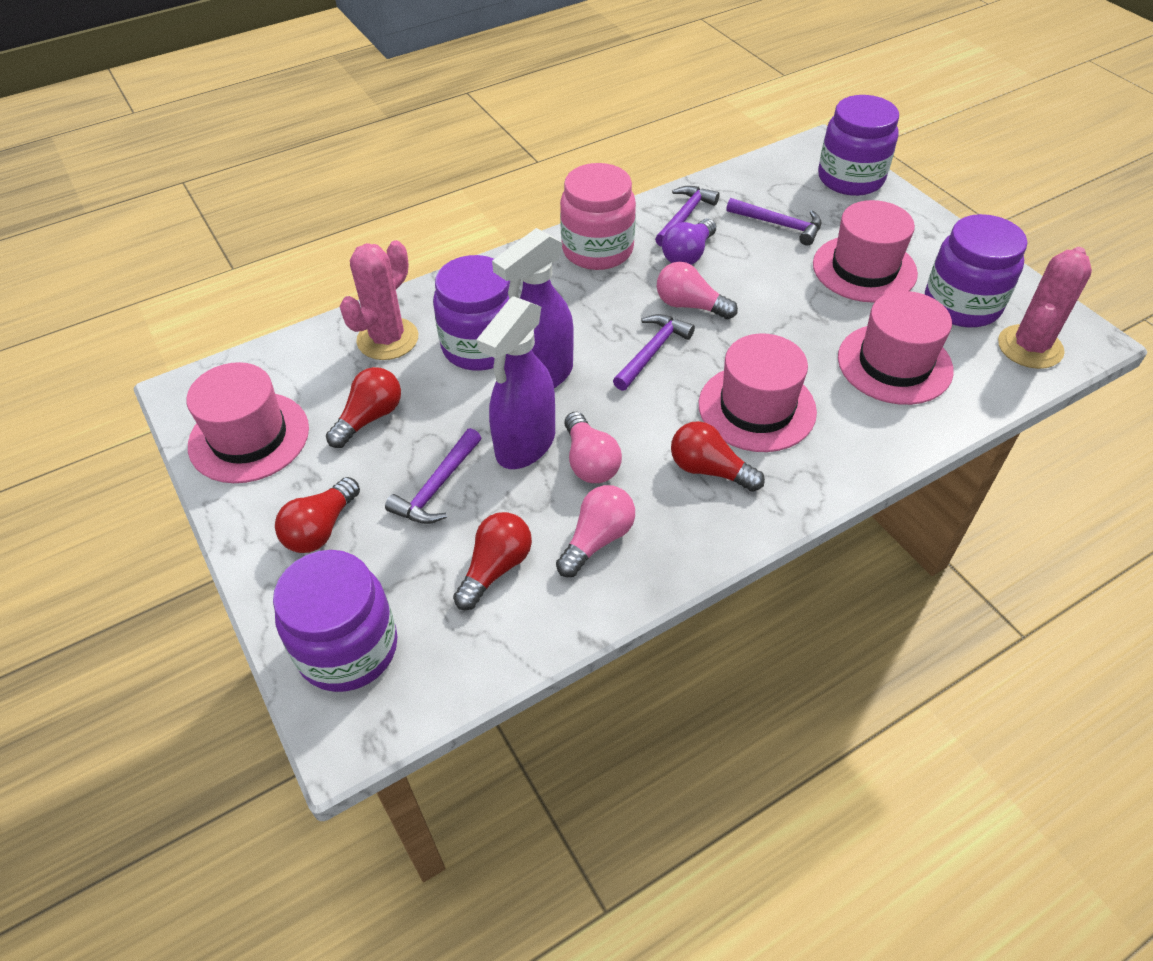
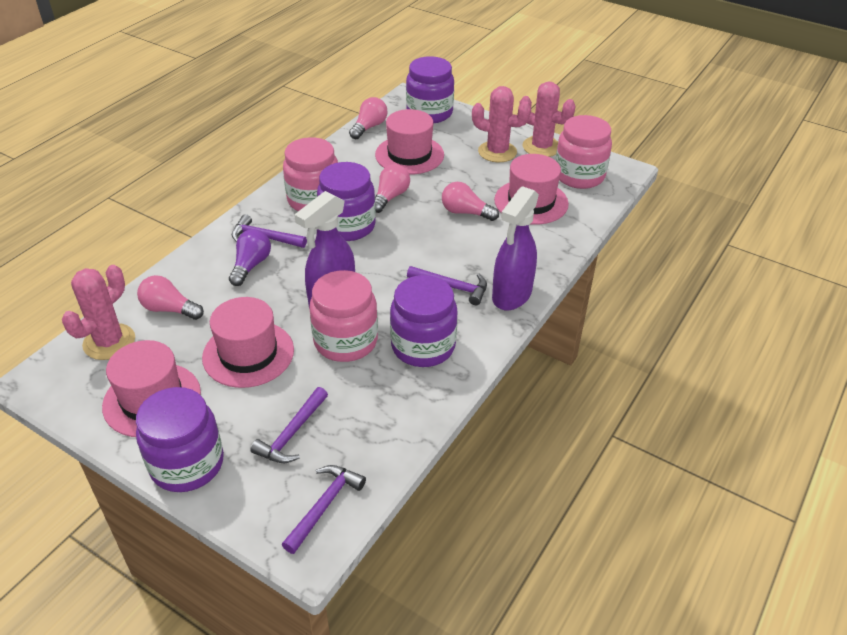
pink cactus: [340,240,418,360] [998,247,1092,369] = 2 -> [62,265,135,360] [472,86,531,162] [519,81,576,157] = 3
pink jar: [560,163,636,270] = 1 -> [283,137,338,211] [309,270,378,362] [555,115,612,189] = 3
pink light bulb: [556,485,635,577] [564,412,622,483] [657,262,738,319] = 3 -> [137,275,204,320] [349,97,387,139] [375,164,410,213] [442,182,499,221] = 4
red light bulb: [275,477,360,553] [326,367,401,448] [453,512,532,610] [671,421,765,492] = 4 -> none = 0

